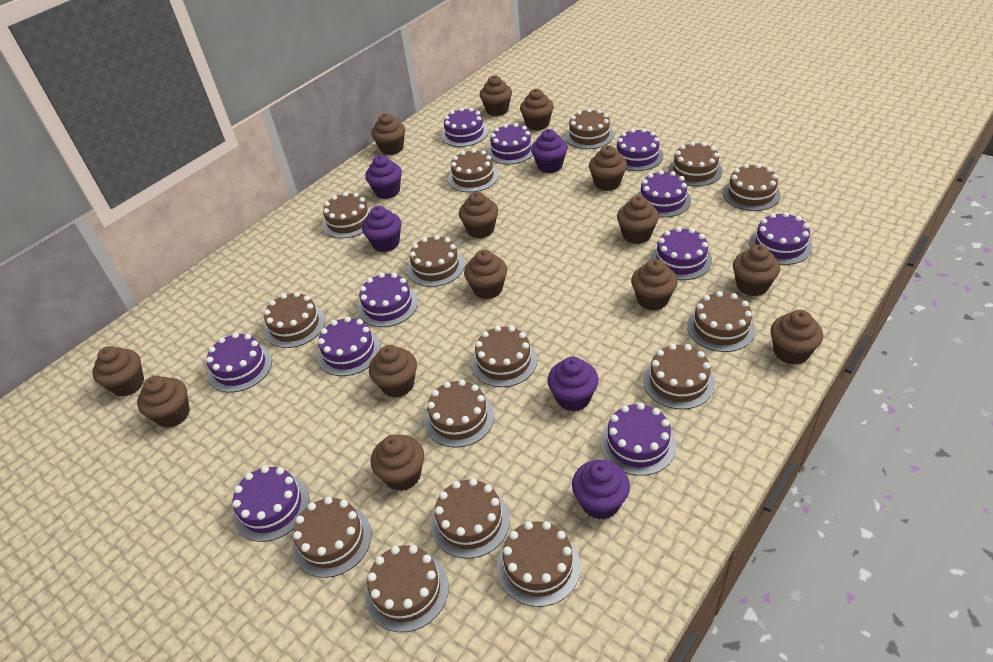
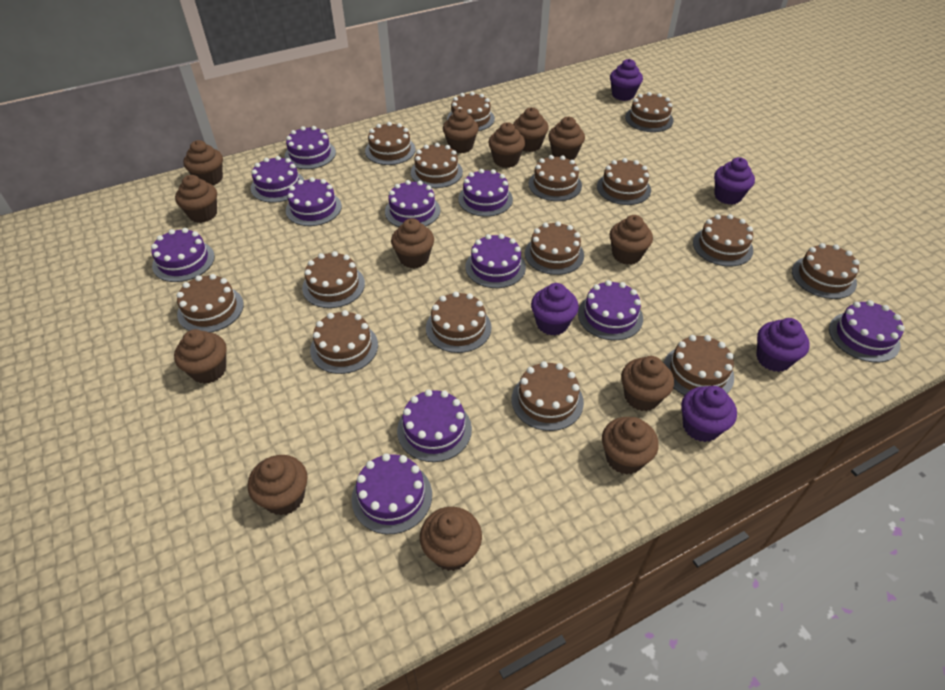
brown cupcake: [92,346,144,396] [137,376,190,428] [369,345,417,398] [371,113,405,155] [371,434,424,491] [459,192,498,238] [464,250,507,299] [480,75,512,116] [520,89,554,131] [589,145,627,191] [617,196,659,244] [631,259,678,310] [733,244,780,296] [770,310,823,365] = 14 -> [174,329,227,384] [175,175,217,223] [183,140,223,185] [248,455,308,515] [391,218,434,268] [420,507,482,571] [443,109,479,153] [488,122,525,168] [513,107,549,152] [548,117,585,160] [602,417,659,475] [610,215,653,265] [621,356,674,411] = 13

